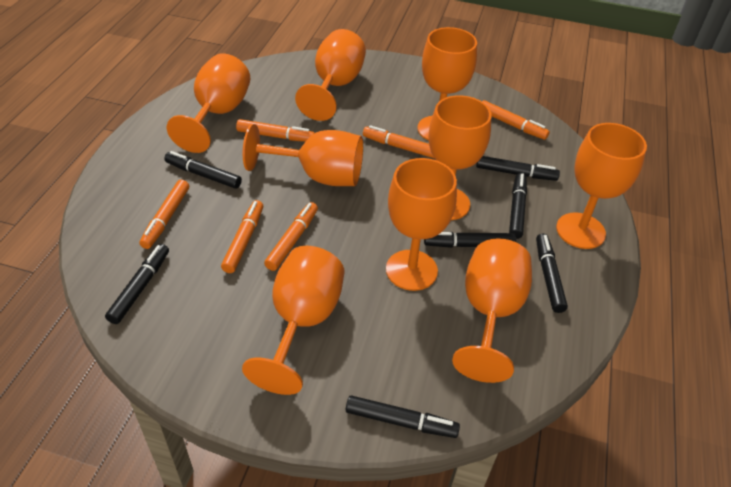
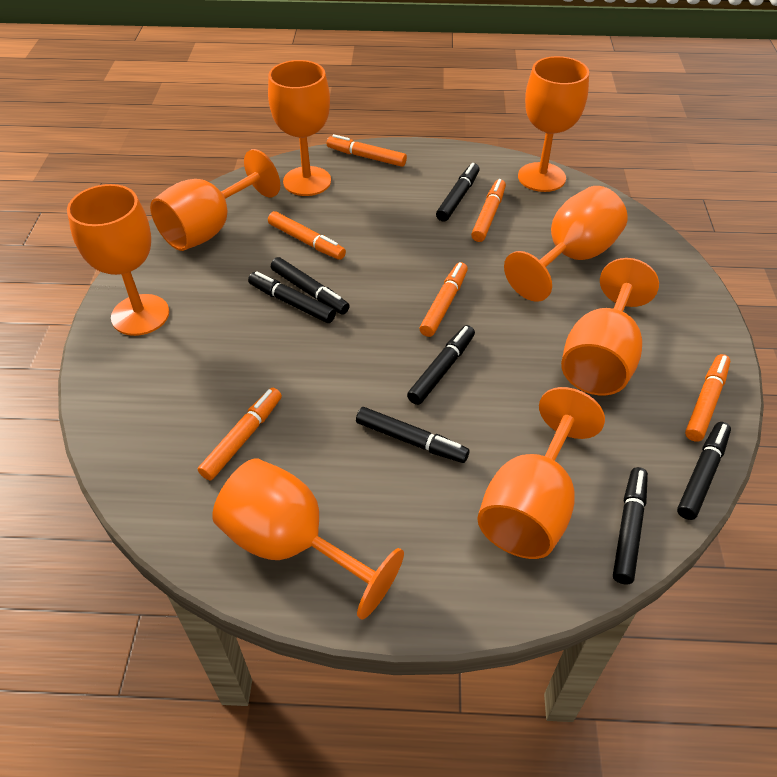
orange goblet: [167,54,251,153] [242,246,344,395] [243,124,363,186] [295,29,366,121] [386,158,457,291] [417,27,477,141] [429,95,492,220] [452,238,532,383] [556,123,647,249] = 9 -> [67,184,169,336] [150,149,280,251] [212,458,404,619] [268,60,331,196] [477,387,605,559] [504,186,628,302] [518,56,589,192] [561,258,659,396] = 8

